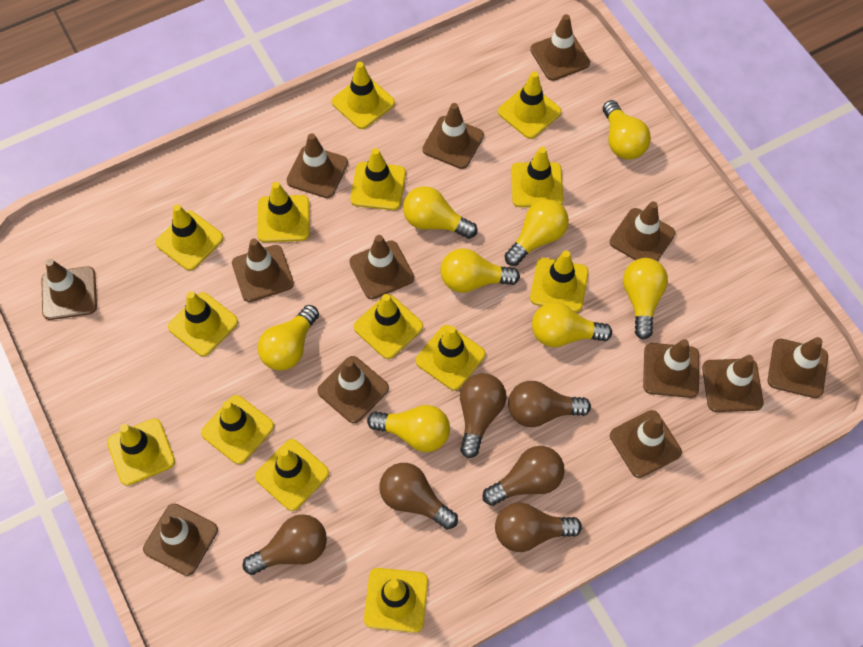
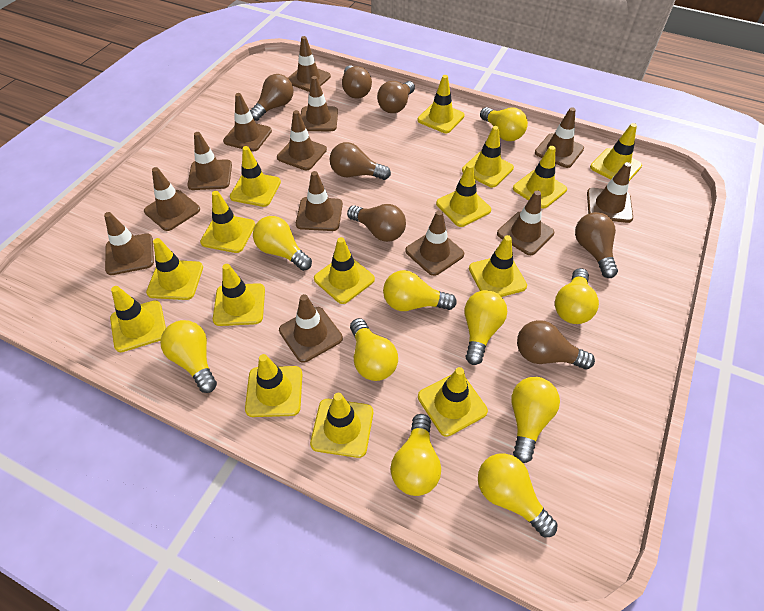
brown light bulb: [243,514,327,575] [379,463,458,530] [460,373,506,458] [483,446,565,506] [495,502,582,552] [508,381,591,427] = 6 -> [250,74,293,121] [330,142,391,180] [342,65,372,99] [347,204,406,242] [377,81,415,113] [517,320,595,369] [575,212,618,278] = 7
yellow light bulb: [258,305,319,371] [367,405,450,452] [403,186,477,239] [440,248,520,293] [505,199,569,266] [532,302,612,347] [603,100,651,160] [623,258,668,340] = 8 -> [160,320,217,393] [253,216,312,271] [350,318,398,381] [383,270,457,311] [391,414,441,496] [465,290,507,365] [478,453,558,537] [480,107,528,141] [512,377,560,463] [555,268,599,324] = 10
yellow traffic cone: [107,418,175,486] [156,204,223,271] [168,291,238,356] [201,395,274,464] [255,439,329,511] [257,182,309,242] [332,62,395,129] [350,148,406,210] [354,294,423,359] [364,568,428,633] [416,325,486,390] [498,71,562,139] [511,147,564,207] [530,251,589,312] = 14 -> [110,286,166,352] [146,238,203,300] [200,191,255,253] [213,264,265,326] [230,146,281,207] [245,354,302,417] [310,393,373,458] [314,237,375,304] [418,75,465,133] [418,367,488,437] [436,164,491,227] [462,126,514,188] [469,235,527,297] [513,146,567,209] [590,123,642,181] = 15

